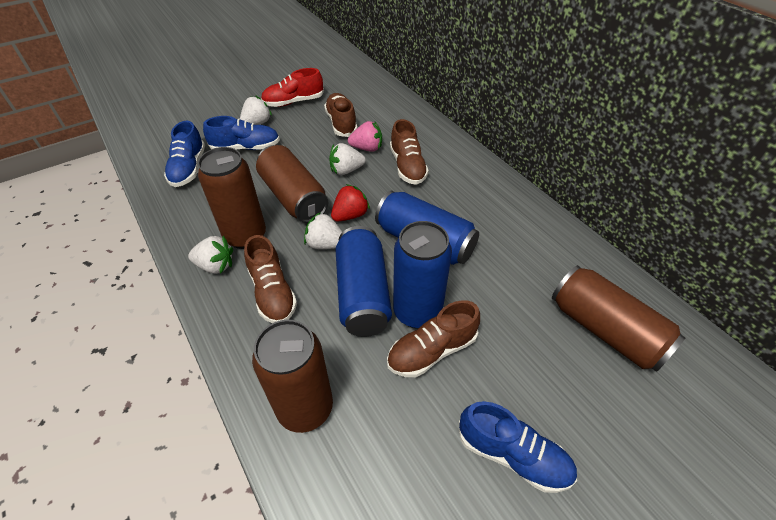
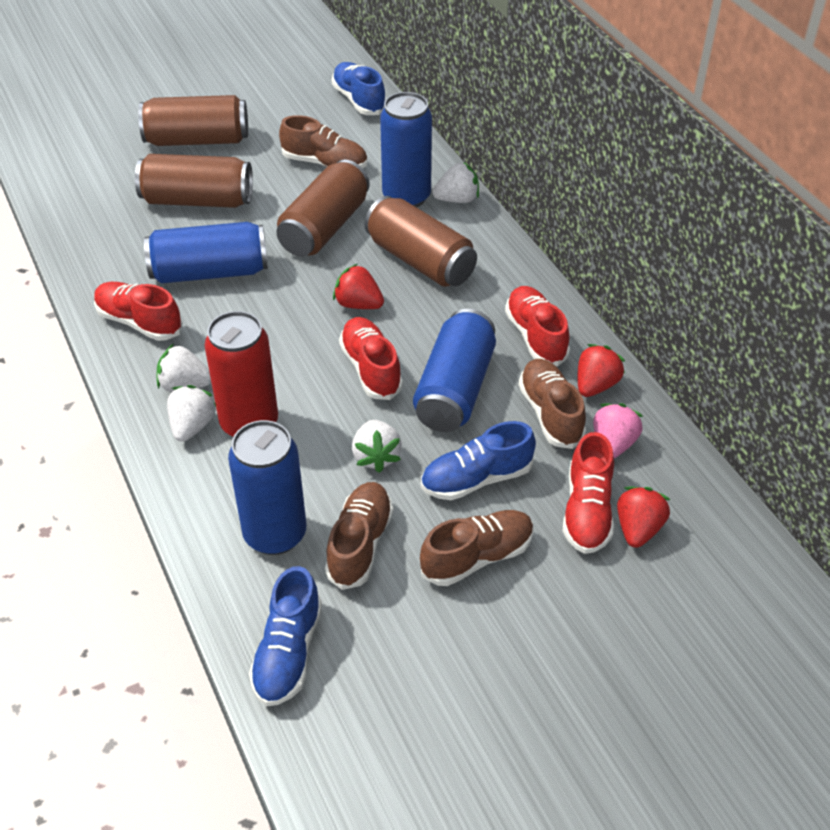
blue can: [335,226,392,337] [375,191,479,265] [393,221,452,329] = 3 -> [144,222,268,284] [228,420,307,555] [380,92,432,207] [413,309,496,432] = 4
red can: none = 0 -> [205,311,278,437] = 1
red shoe: [261,68,324,107] = 1 -> [94,282,183,341] [339,317,403,400] [505,286,570,366] [563,432,614,554] = 4
red strawberry: [331,184,370,222] = 1 -> [333,264,384,309] [578,344,625,397] [617,487,670,548] = 3

